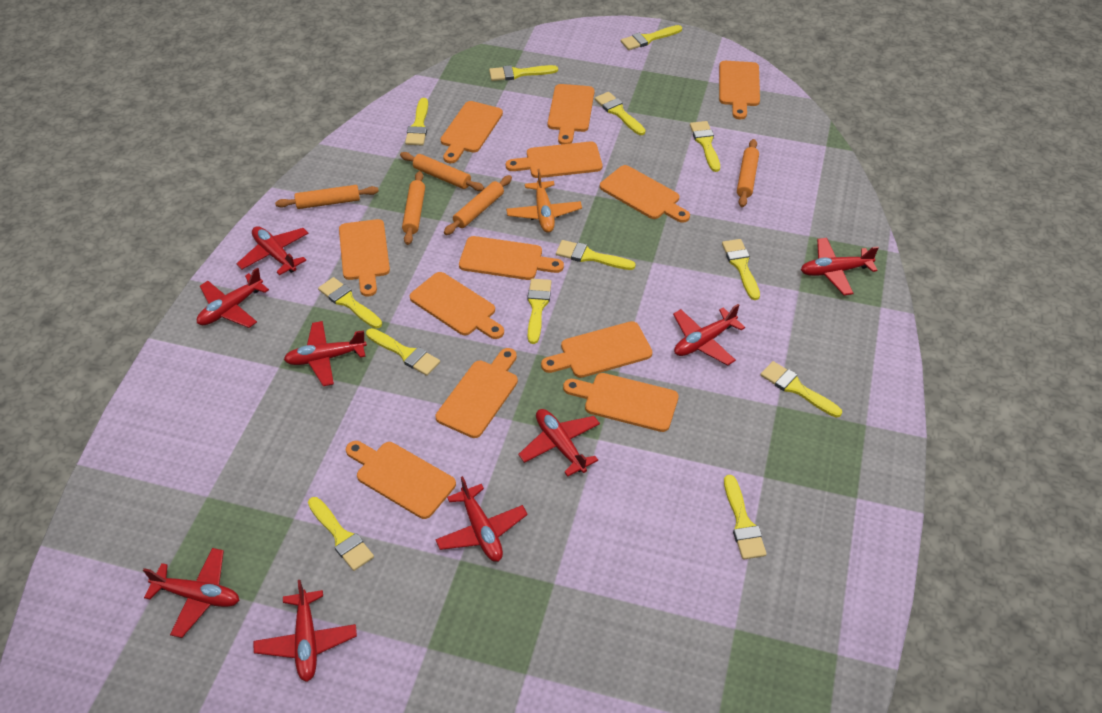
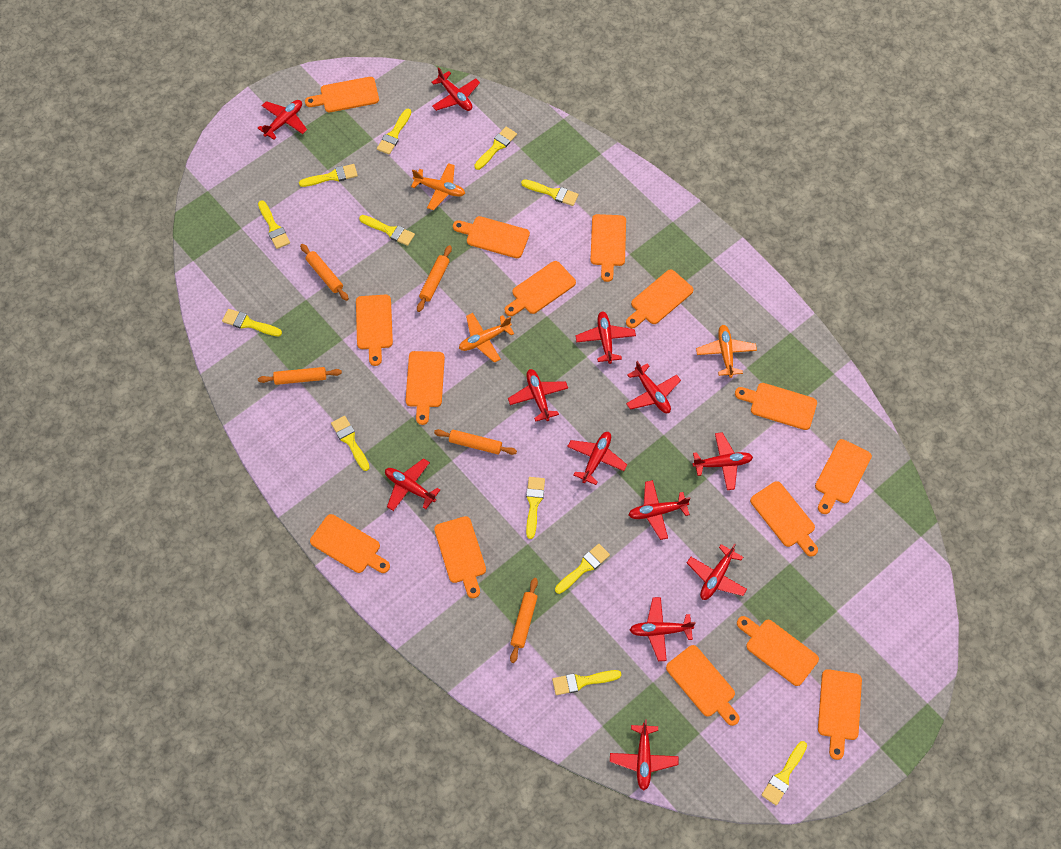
orange cutting board: [339,219,390,296] [346,441,456,519] [410,272,504,339] [436,348,518,438] [441,101,503,163] [459,236,564,280] [506,142,602,178] [541,321,652,378] [548,84,595,145] [563,373,679,432] [600,165,690,223] [719,61,760,119] = 12 -> [305,77,379,112] [310,514,390,573] [356,295,393,366] [406,351,445,425] [434,516,486,598] [453,216,530,258] [505,261,576,316] [591,214,626,282] [626,270,694,328] [666,645,740,726] [735,383,817,430] [737,616,819,686] [750,481,818,557] [815,439,872,514] [818,669,862,760] = 15
orange plane: [506,169,582,233] = 1 -> [411,163,465,210] [459,313,514,363] [696,325,757,378] = 3
red plane: [143,548,239,638] [197,267,269,328] [237,226,309,275] [254,580,357,682] [284,321,367,386] [435,476,528,562] [518,409,600,477] [673,304,745,366] [801,238,879,296] = 9 -> [258,100,307,140] [385,458,441,511] [431,67,480,111] [508,369,568,422] [567,432,627,485] [575,312,636,364] [610,720,678,791] [626,361,681,413] [628,480,691,540] [630,597,696,661] [687,543,747,600] [692,432,753,490] = 12
yellow brush: [308,497,374,571] [318,277,382,329] [366,328,440,376] [405,98,428,145] [489,65,558,81] [528,279,552,344] [556,240,636,270] [595,92,645,135] [621,25,682,50] [690,121,720,172] [722,239,760,300] [724,475,767,559] [760,361,842,417] = 13 -> [222,309,282,336] [258,200,290,249] [299,164,358,187] [331,416,370,471] [359,215,415,246] [377,109,411,155] [474,127,517,170] [521,179,579,206] [526,477,545,539] [552,670,621,695] [555,544,610,594] [761,741,807,806] = 12

